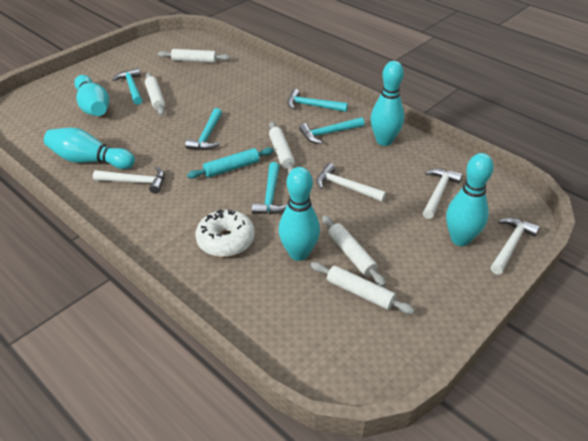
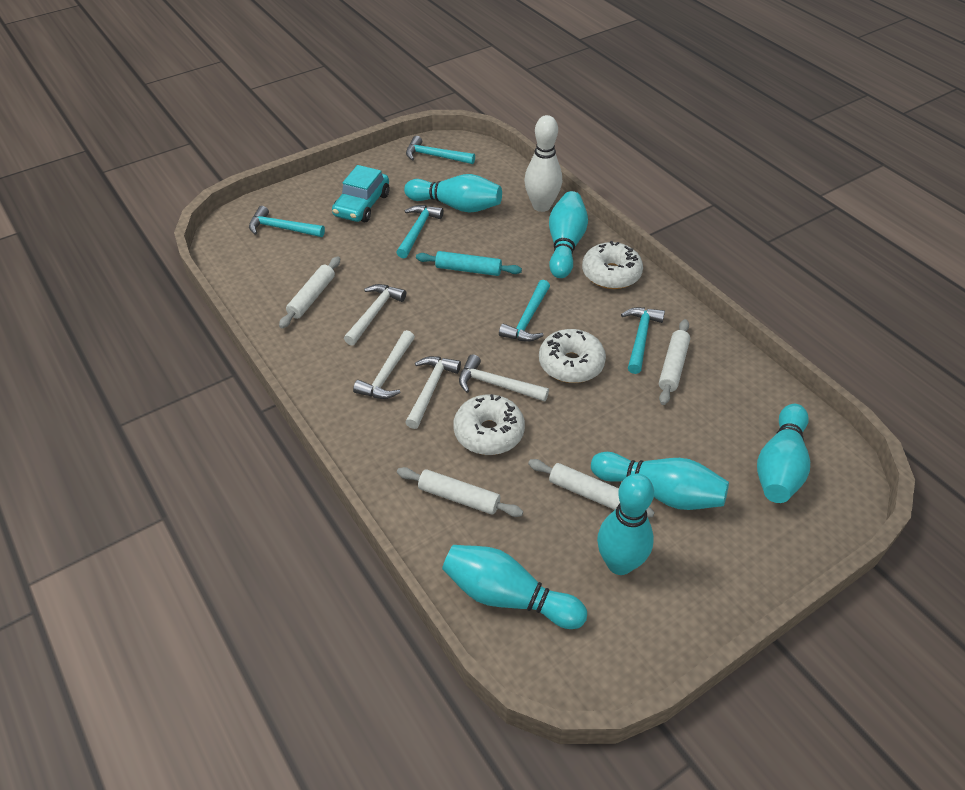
turquoise bowling pin: [44,128,135,169] [74,75,109,116] [279,167,320,261] [371,61,404,146] [446,153,494,246] = 5 -> [404,174,502,213] [442,545,587,629] [549,191,588,278] [591,452,729,510] [597,474,654,575] [757,404,810,503] = 6
turquoise car: none = 0 -> [332,165,390,222] = 1
white bowling pin: none = 0 -> [524,115,562,212] = 1
white donut: [195,210,255,257] = 1 -> [453,394,525,455] [539,329,606,383] [582,241,643,289] = 3
white rolling pin: [145,73,165,115] [158,49,230,63] [269,121,295,174] [310,262,415,314] [322,215,386,287] = 5 -> [279,256,340,328] [397,467,523,517] [528,459,655,518] [659,319,690,405] = 4

